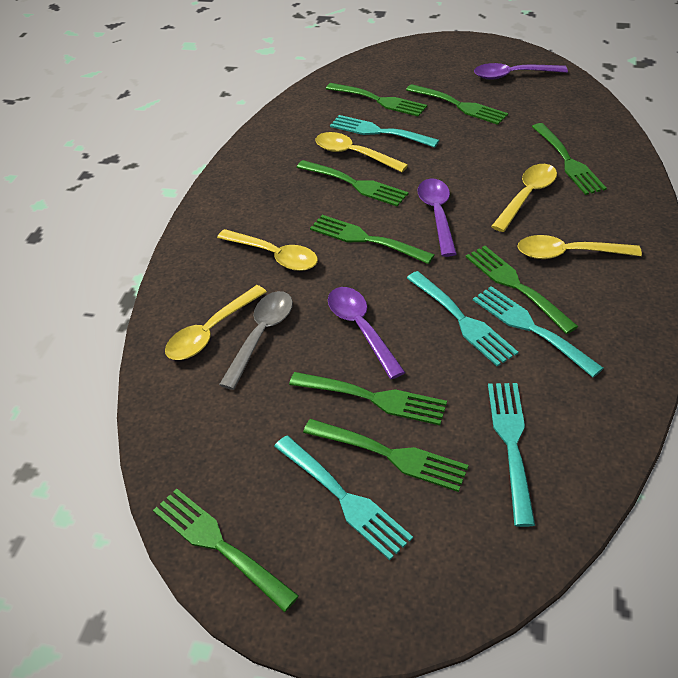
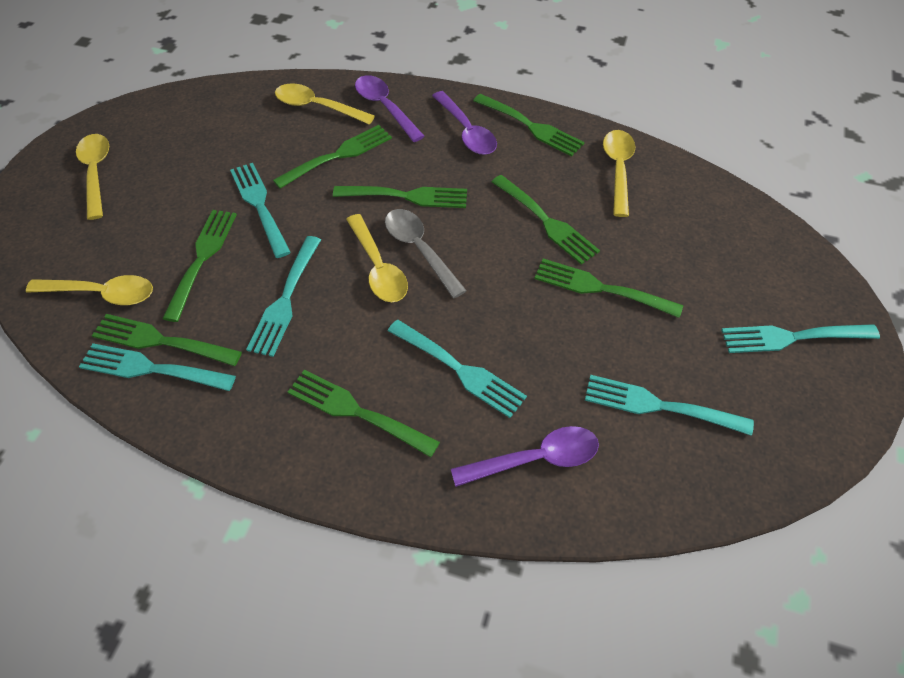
green fork: [153,489,299,612] [289,372,447,425] [297,160,409,206] [303,419,469,492] [310,215,435,264] [326,83,427,117] [406,84,508,125] [466,246,579,334] [532,123,607,195] = 9 -> [92,314,242,366] [162,210,237,322] [273,125,392,189] [288,370,440,457] [333,186,467,208] [473,94,585,157] [492,175,600,265] [534,259,683,318] = 8
turquoise fork: [274,435,413,560] [330,115,440,148] [407,271,518,366] [473,286,604,377] [488,383,535,527] = 5 -> [79,343,236,391] [230,163,291,258] [246,236,321,357] [388,320,527,418] [585,375,754,436] [721,324,880,353] = 6

